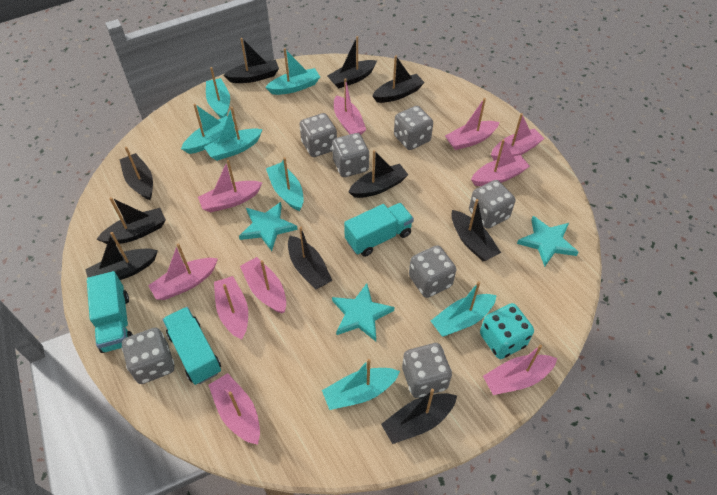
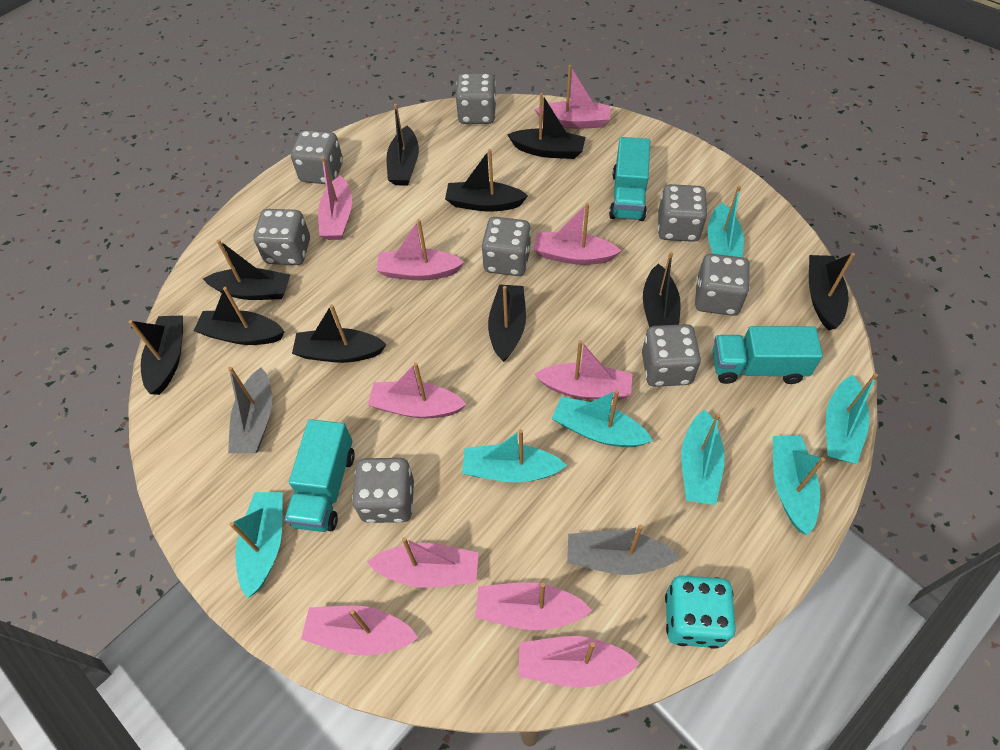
grey boat: none = 0 -> [228,367,272,453] [567,524,680,575] = 2
grey dice: [122,327,174,384] [300,113,337,157] [332,133,369,177] [394,106,433,150] [402,343,452,398] [409,245,456,298] [469,180,515,229] = 7 -> [254,209,310,265] [291,130,343,184] [352,458,414,523] [456,73,496,124] [482,217,531,276] [642,324,701,387] [658,184,708,242] [695,254,750,316] = 8
turquoise star: [239,202,298,251] [332,284,394,341] [517,216,578,267] = 3 -> none = 0

